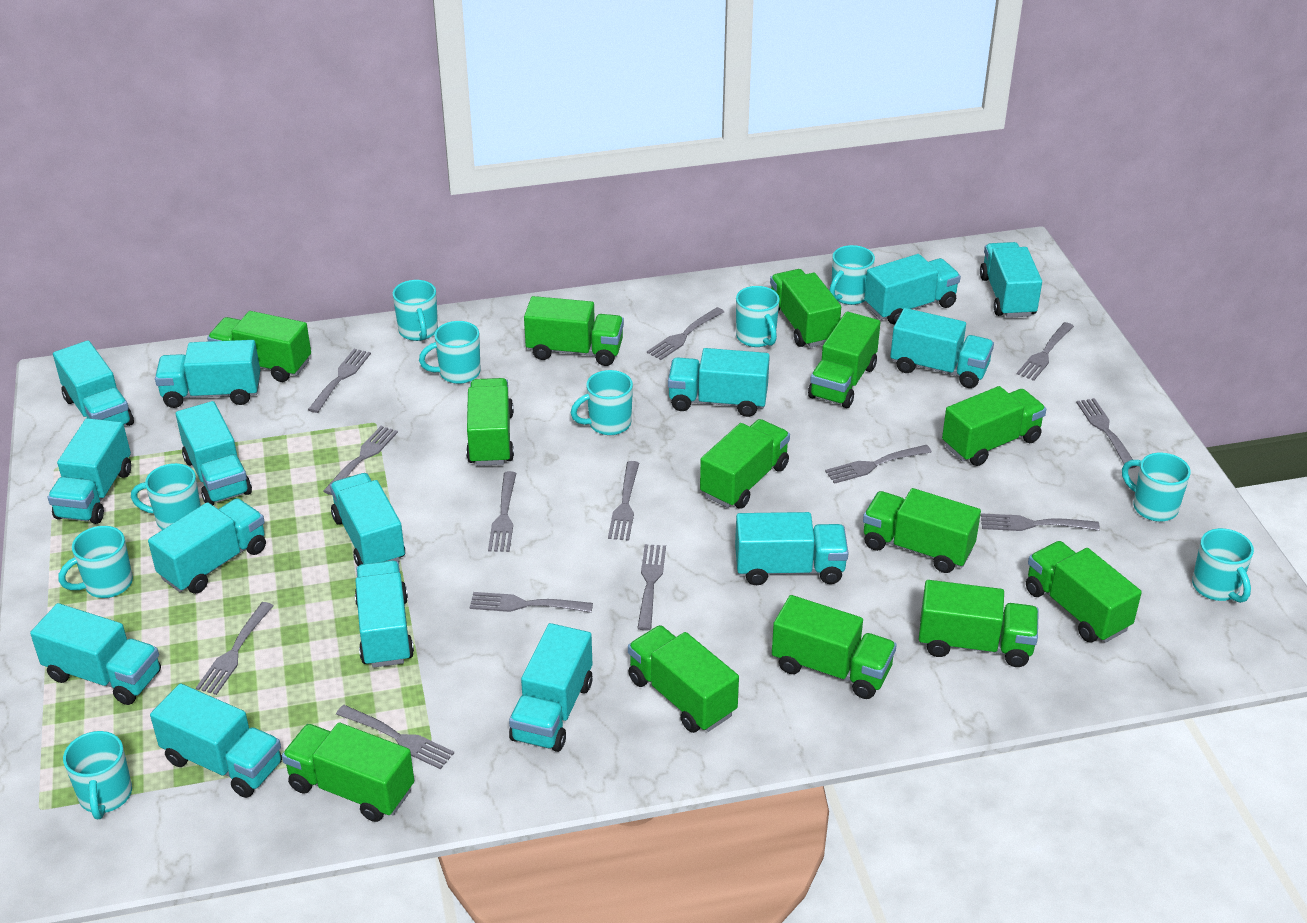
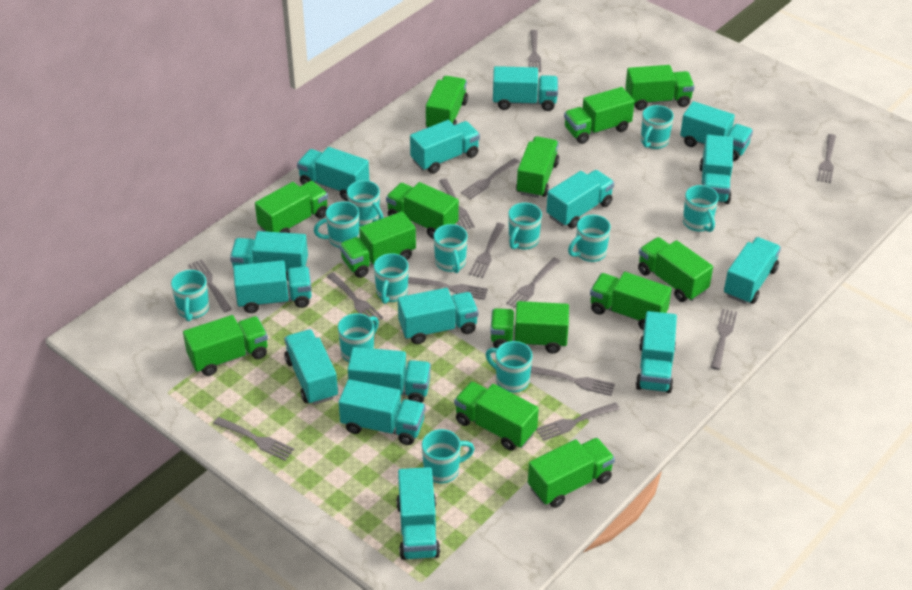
turquoise mug: [58,526,133,598] [63,731,132,819] [131,463,201,530] [392,280,438,341] [419,321,481,384] [571,370,633,435] [736,286,780,347] [829,245,875,305] [1122,453,1191,522] [1192,528,1254,603] = 10 -> [171,270,209,321] [314,201,359,248] [338,313,379,362] [347,180,384,226] [374,253,408,304] [422,429,475,483] [434,224,468,273] [486,341,532,392] [508,203,542,250] [568,215,611,262] [641,105,674,149] [683,185,719,232] = 12

